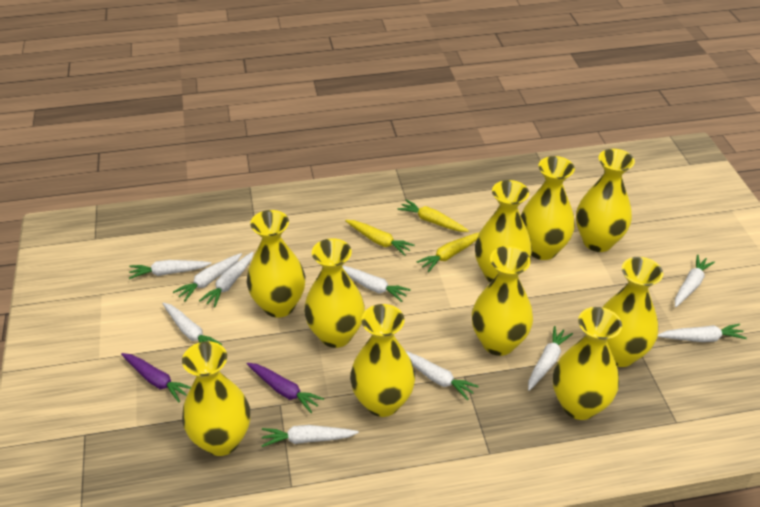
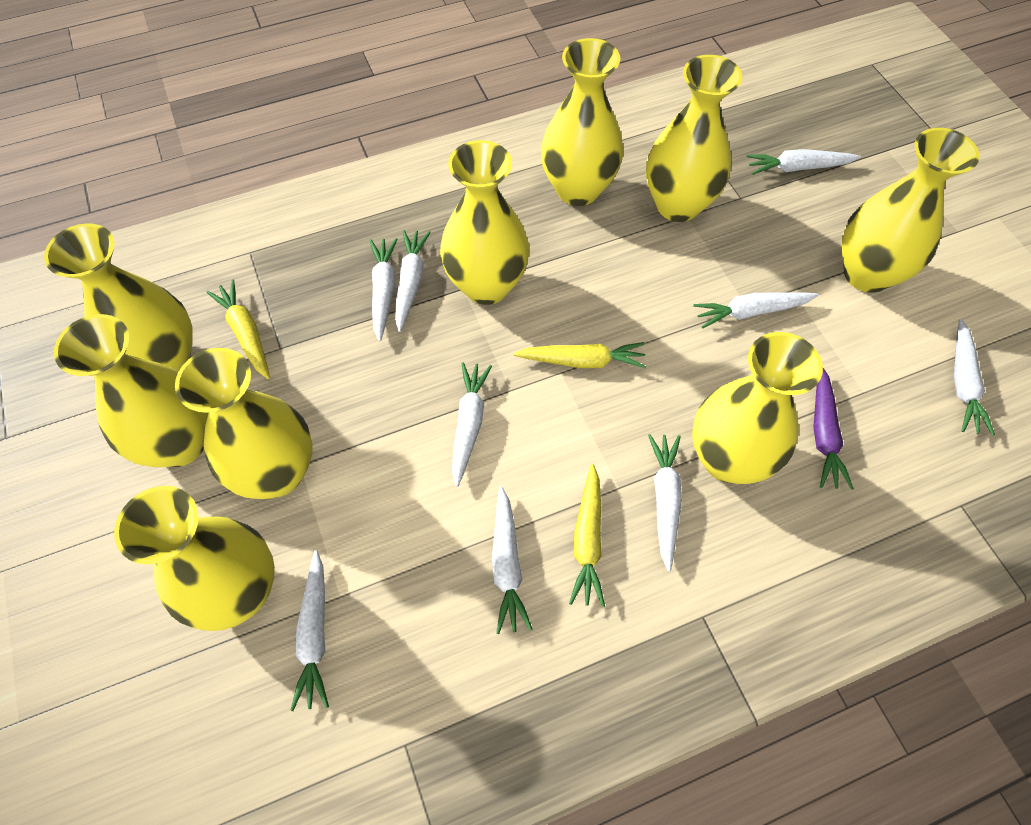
purple carrot: [121,353,191,402] [247,363,324,413] = 2 -> [814,368,854,490] = 1
white carrot: [129,260,212,279] [162,302,222,345] [173,253,242,302] [199,252,254,307] [262,425,359,447] [342,266,411,302] [406,351,479,400] [528,326,573,391] [658,324,747,342] [675,254,715,307] = 10 -> [290,550,329,711] [369,238,398,342] [395,230,431,332] [452,362,492,487] [492,486,533,634] [648,434,682,572] [693,292,819,329] [746,149,861,175] [954,319,995,436] = 9
yellow vase: [182,341,250,456] [247,210,305,318] [304,238,365,348] [350,304,415,417] [472,246,533,356] [475,180,532,283] [521,156,575,260] [553,307,622,420] [576,149,635,252] [602,257,663,367] = 10 -> [44,223,193,371] [54,314,208,467] [114,486,275,631] [175,348,312,499] [440,140,529,305] [541,38,623,206] [646,55,742,222] [692,332,823,484] [842,128,980,293] = 9

